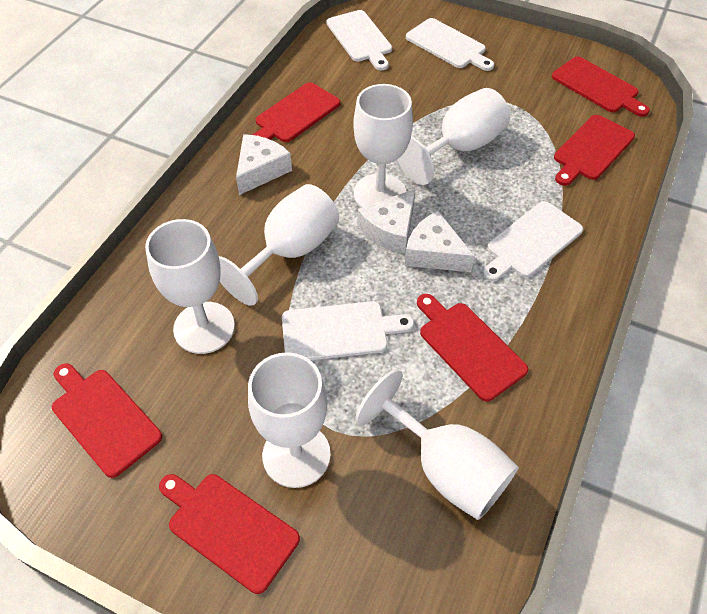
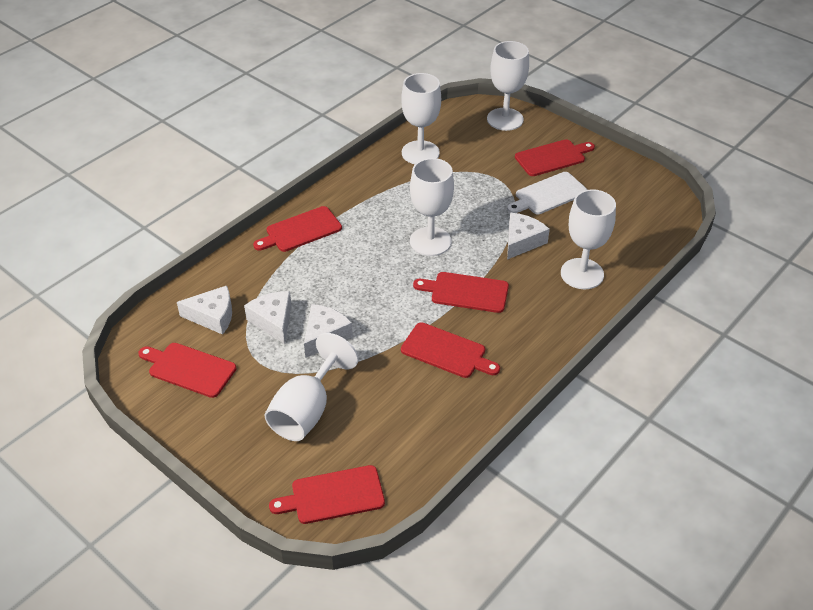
white cheese: [236,134,292,195] [358,189,416,254] [405,211,475,272] = 3 -> [177,286,232,335] [244,291,292,344] [304,304,353,358] [507,213,550,260] = 4
white cutting board: [282,301,414,360] [327,10,392,70] [406,18,494,71] [483,201,583,282] = 4 -> [507,172,588,214] = 1
white goblet: [145,219,235,354] [219,184,339,306] [248,352,331,488] [353,84,413,208] [355,369,519,520] [397,88,510,185] = 6 -> [264,333,359,441] [401,73,441,164] [410,158,454,256] [487,41,529,131] [561,189,616,289] = 5

